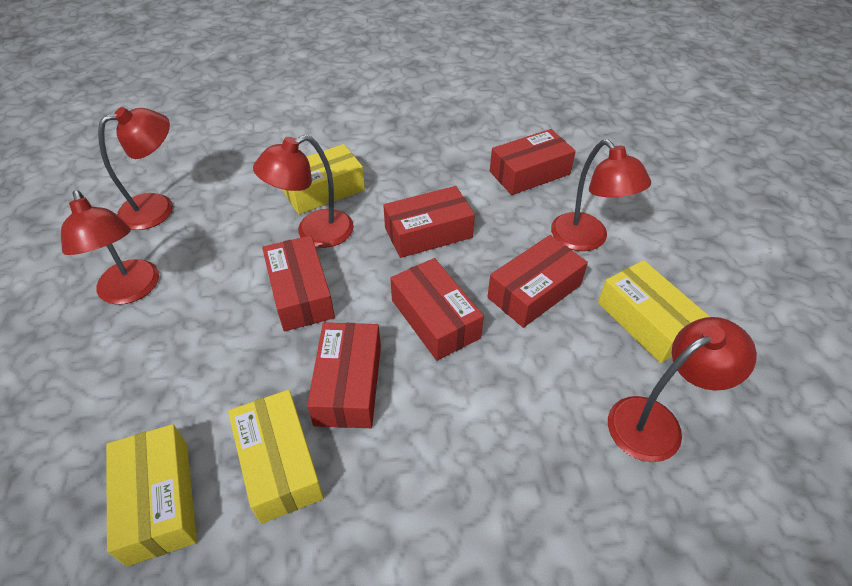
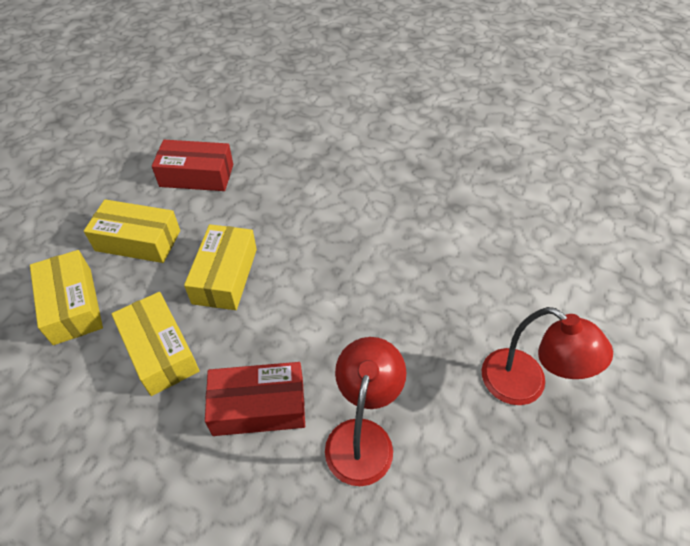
red box: [262,235,335,331] [307,322,381,428] [383,186,475,258] [390,258,484,361] [488,235,588,328] [490,129,576,195] = 6 -> [152,140,233,191] [205,362,305,436] = 2
red lamp: [61,190,159,305] [98,107,173,230] [253,135,354,248] [551,139,651,251] [608,317,757,462] = 5 -> [325,337,406,486] [482,307,613,405] = 2

